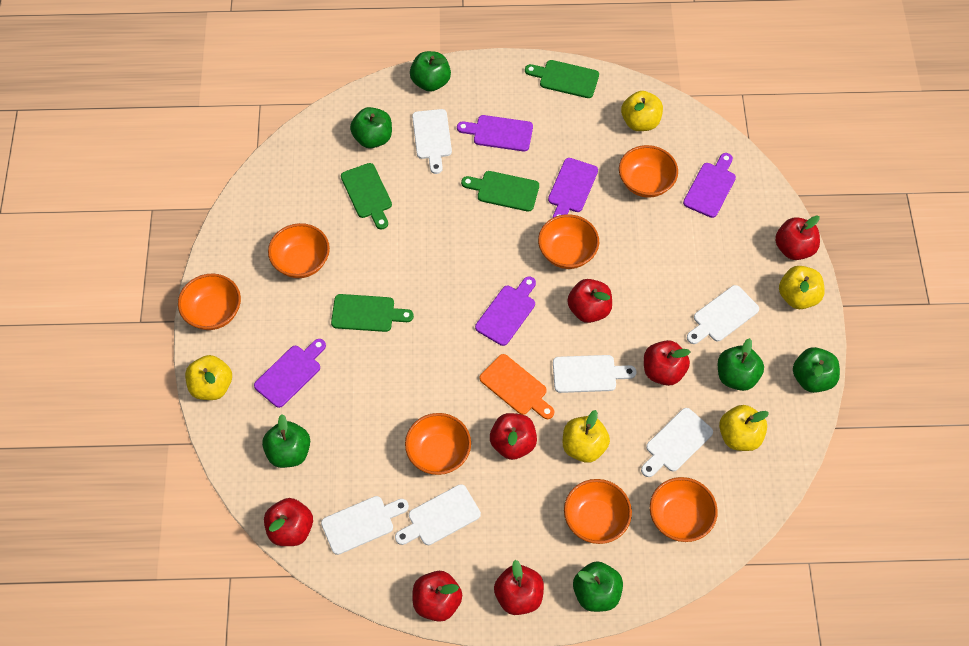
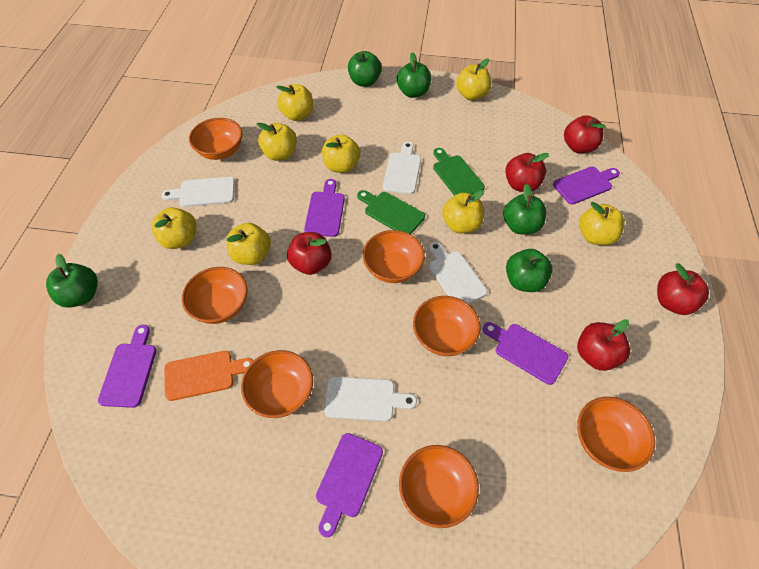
green apple: [262,414,310,468] [350,107,392,148] [410,51,451,92] [573,561,623,612] [718,338,764,391] [793,347,840,393] = 6 -> [46,253,98,308] [348,51,382,87] [397,52,431,98] [503,184,546,234] [506,249,553,292] = 5
green cutting board: [331,294,414,332] [341,163,392,230] [461,171,539,212] [525,60,599,98] = 4 -> [357,190,425,234] [433,148,485,196] = 2
red apple: [264,498,313,546] [413,571,462,622] [490,413,537,460] [494,560,544,615] [567,279,612,323] [644,340,691,386] [775,215,820,260] = 7 -> [287,232,332,275] [505,153,549,192] [564,115,606,153] [577,319,630,371] [657,263,709,315] = 5
white cutting board: [321,496,409,555] [395,484,481,545] [412,109,452,174] [553,355,637,393] [641,408,713,477] [687,285,759,344] = 6 -> [161,177,235,207] [324,377,417,421] [383,142,421,194] [429,242,487,304] = 4
yellow apple: [185,355,232,400] [563,410,610,463] [621,91,663,131] [719,405,769,451] [779,266,825,309] = 5 -> [151,207,197,249] [226,223,271,265] [257,123,297,161] [276,84,313,121] [322,134,360,173] [442,190,484,233] [456,58,491,101] [579,202,624,245] = 8

